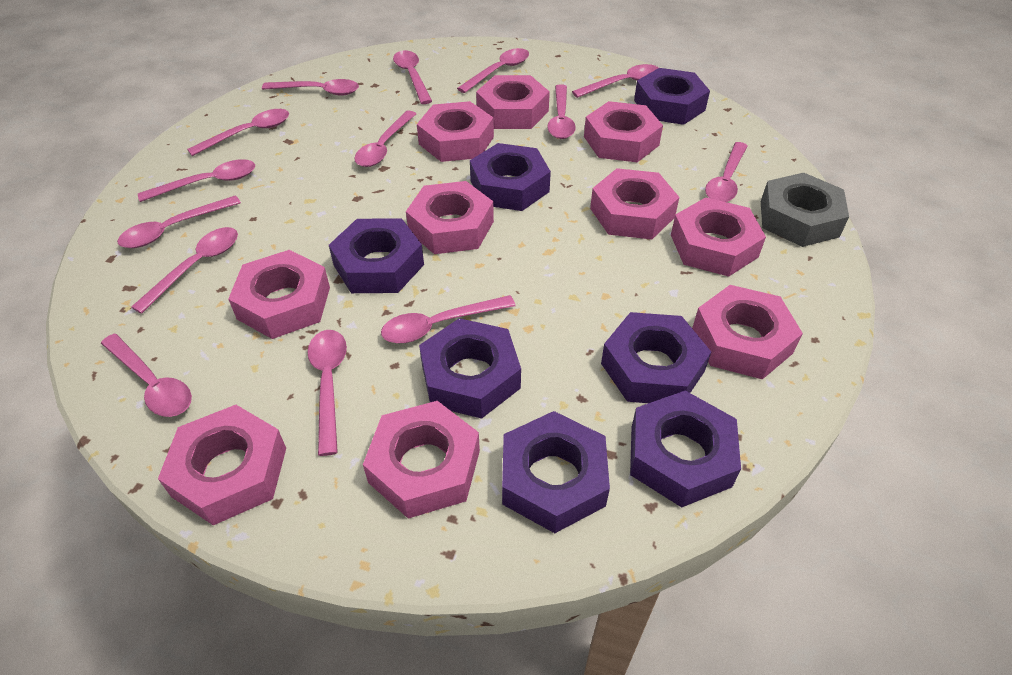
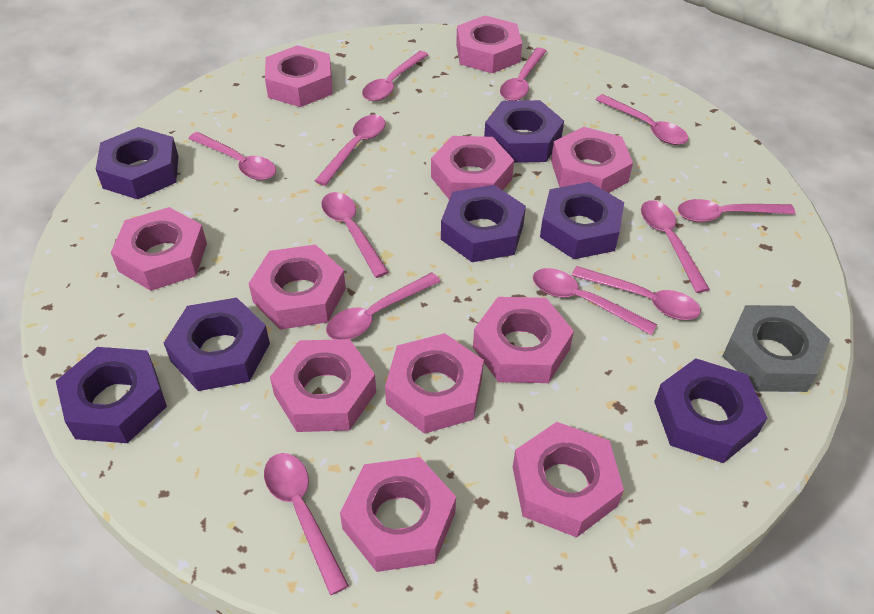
pink nut: [158,405,286,525] [228,250,330,339] [363,401,480,519] [406,181,494,254] [417,101,494,162] [476,75,550,129] [584,101,663,162] [590,168,680,239] [671,197,766,277] [692,285,803,380] = 10 -> [111,207,207,291] [249,244,346,330] [265,45,333,107] [270,339,376,432] [340,457,456,572] [385,333,484,434] [431,136,514,199] [456,16,522,73] [473,297,574,383] [513,422,624,537] [551,127,633,193] = 11
pink spoon: [101,334,192,417] [117,195,241,248] [131,227,238,314] [138,159,255,202] [187,109,289,156] [262,79,359,95] [308,330,347,456] [354,111,416,167] [381,295,516,343] [393,50,432,104] [457,48,529,93] [547,84,576,139] [572,64,658,98] [705,142,747,202] = 14 -> [189,132,276,180] [264,453,349,595] [315,115,385,186] [321,192,389,278] [326,272,441,340] [362,51,428,101] [500,48,547,101] [533,268,657,335] [572,266,701,320] [596,94,688,145] [641,200,710,293] [678,199,795,222] = 12

